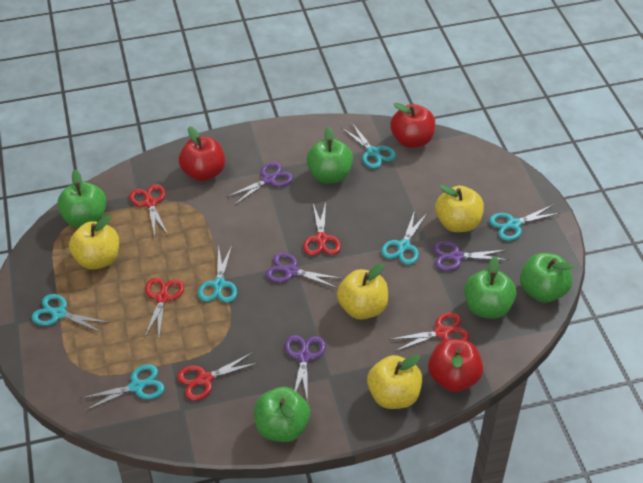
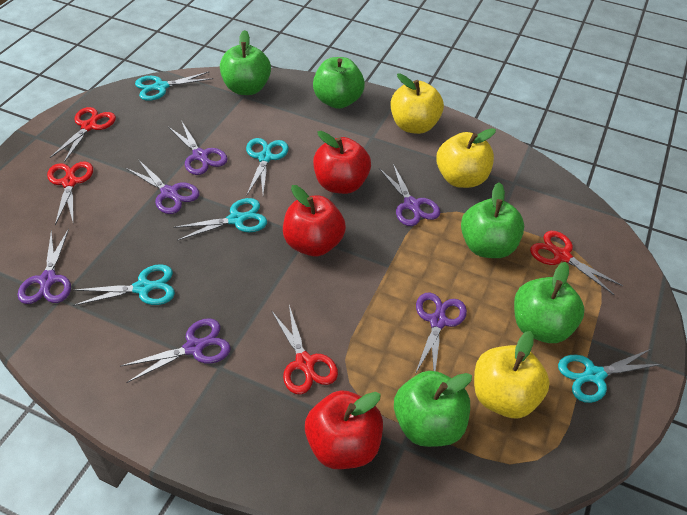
purple scissors: [227,162,293,205] [266,253,342,288] [285,335,326,403] [433,241,508,271] = 4 -> [18,228,71,304] [121,318,231,383] [126,159,199,214] [168,122,228,175] [379,164,440,226] [415,292,467,374] = 6
red scissors: [129,184,168,237] [144,278,184,338] [177,352,258,401] [303,202,341,256] [389,312,469,352] = 5 -> [47,161,93,225] [50,107,116,162] [271,305,338,394] [530,231,623,295] = 4
turquoise scissors: [32,294,109,333] [82,364,165,411] [198,245,237,303] [342,123,396,169] [381,210,427,265] [489,205,560,241] = 6 -> [73,264,175,306] [135,72,213,101] [173,198,267,241] [246,138,289,195] [558,349,662,403] = 5
yellow apple: [69,215,119,270] [337,264,388,320] [367,355,422,409] [435,185,484,232] = 4 -> [391,73,444,134] [436,128,496,188] [474,331,550,418] = 3

